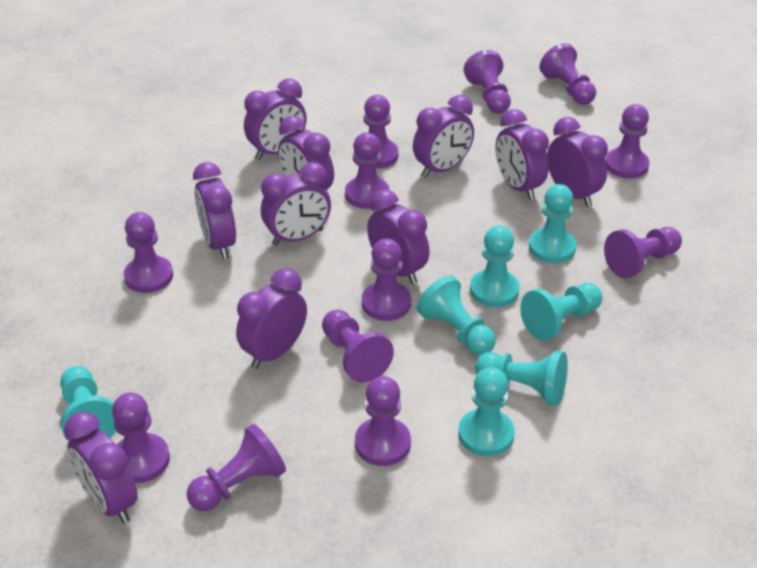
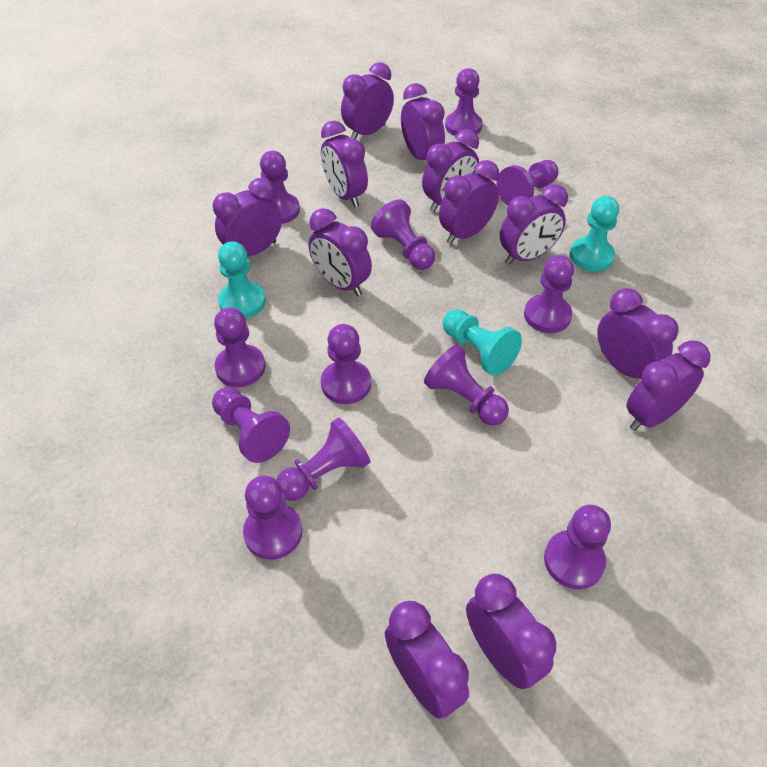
purple clock: [64,412,138,524] [193,162,236,259] [236,268,307,369] [244,79,307,160] [261,162,331,246] [278,116,334,190] [367,190,430,284] [413,95,474,178] [496,109,549,200] [547,117,608,207] = 10 -> [213,178,282,257] [308,208,372,296] [321,121,368,208] [341,62,394,139] [385,601,469,719] [401,83,445,160] [422,129,479,212] [439,160,499,244] [466,574,556,689] [500,184,568,265] [597,288,679,380] [626,340,710,431] = 12
turquoise pawn: [60,366,116,441] [417,275,496,355] [458,367,515,456] [470,226,519,307] [475,351,568,406] [520,283,602,340] [529,184,576,263] = 7 -> [218,241,266,319] [443,309,522,376] [570,196,619,271] = 3

